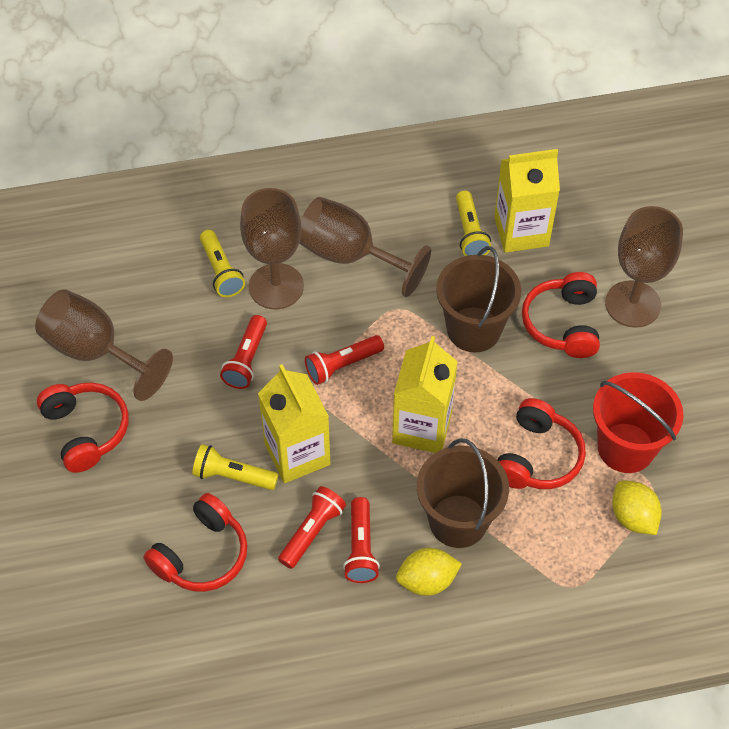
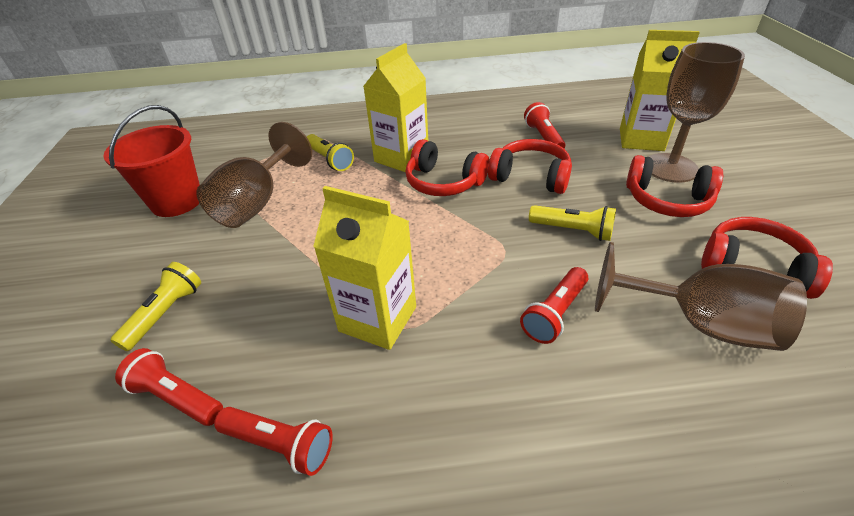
brown bucket: [417,438,509,548] [436,246,521,352] = 2 -> none = 0
brown goblet: [35,289,173,401] [240,188,304,309] [299,197,431,297] [605,206,683,328] = 4 -> [196,122,312,228] [595,242,807,351] [649,42,745,183] = 3
yellow lemon: [396,548,462,596] [612,480,662,535] = 2 -> none = 0

